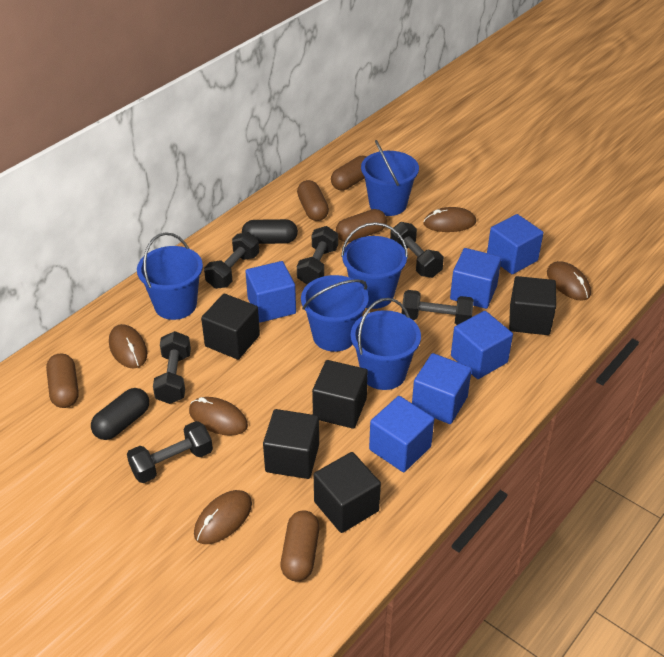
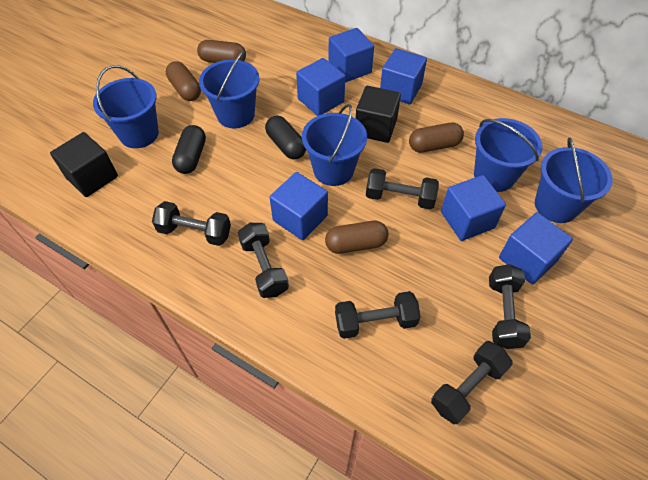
black cube: [201,294,260,360] [263,409,319,479] [312,360,368,429] [314,452,381,533] [509,276,556,335] = 5 -> [50,132,118,197] [356,86,401,143] = 2
brown capsule: [46,353,79,408] [281,510,319,581] [297,180,329,221] [331,156,367,190] [336,209,387,243] = 5 -> [166,61,201,101] [197,40,246,63] [325,221,388,254] [409,123,464,153] = 4
brown mouse: [109,324,147,369] [189,397,248,436] [194,490,252,544] [423,207,476,232] [547,261,591,301] = 5 -> none = 0

